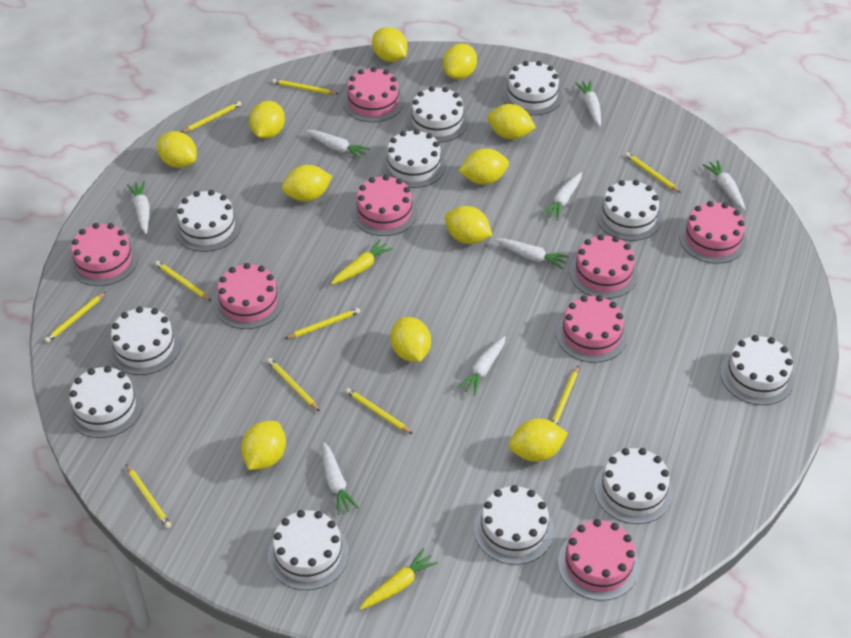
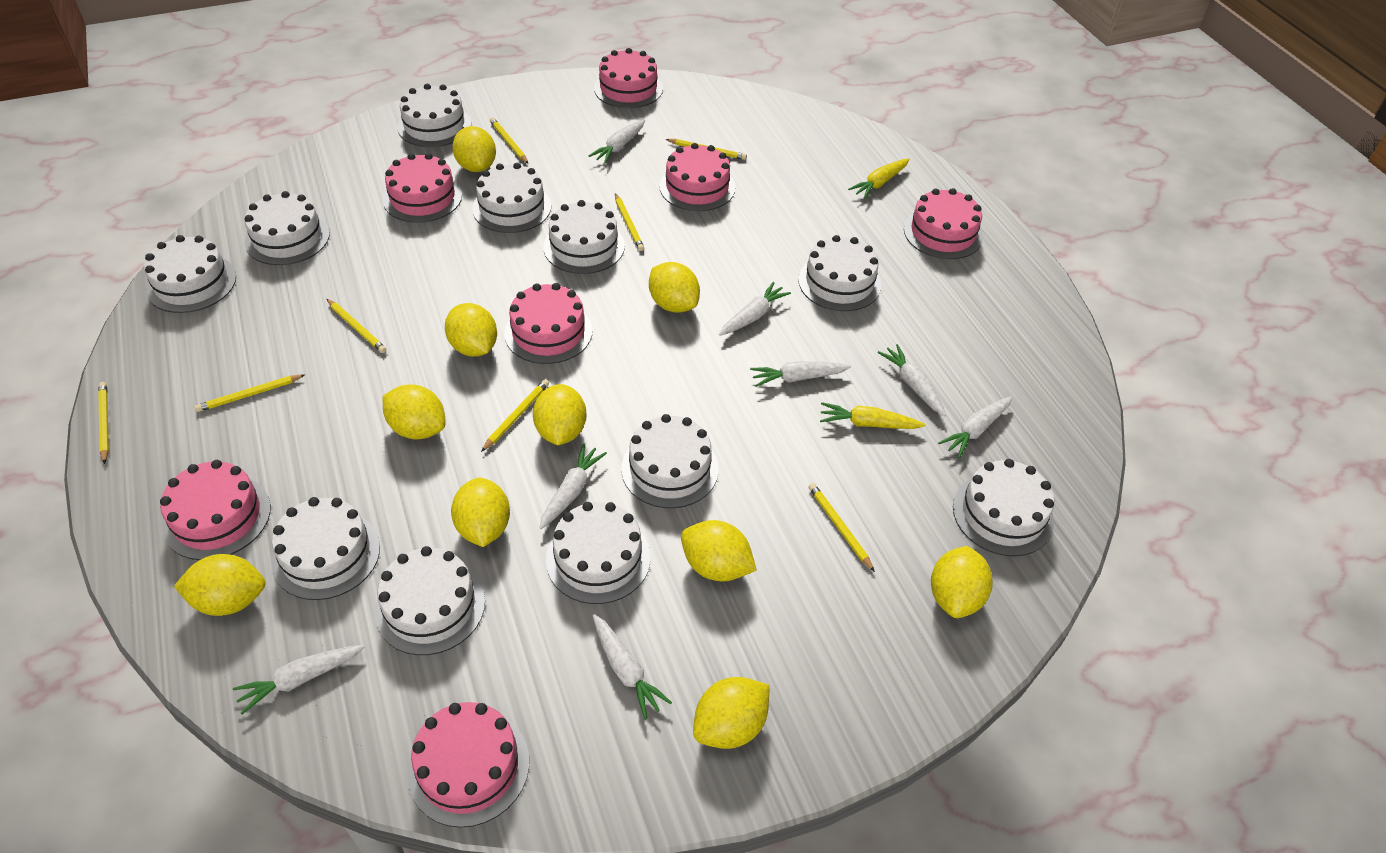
pink cake: [69,223,138,286] [214,263,284,329] [343,67,404,122] [352,175,418,236] [556,295,628,363] [558,519,640,601] [569,234,638,299] [679,201,747,264] = 8 -> [160,460,271,560] [383,153,462,223] [407,702,529,828] [504,283,593,364] [594,48,663,108] [659,143,735,211] [904,188,983,259] = 7
yellow lemon: [157,131,197,168] [241,421,286,470] [249,101,285,139] [282,165,332,201] [372,27,408,62] [390,317,431,362] [443,43,477,79] [445,206,492,244] [459,148,509,185] [488,104,536,139] [509,419,568,462] = 11 -> [174,554,265,616] [383,384,446,439] [445,303,497,357] [451,478,510,547] [452,126,496,172] [533,384,587,445] [649,262,700,313] [681,520,756,581] [693,677,769,749] [931,546,993,618] = 10
yellow pencil: [44,292,106,343] [126,465,171,528] [155,261,211,301] [182,101,242,133] [267,358,320,411] [272,79,338,94] [285,308,360,339] [345,388,413,434] [552,366,578,425] [625,152,681,193] = 10 -> [98,382,109,464] [195,374,306,412] [327,299,387,353] [481,379,549,452] [490,118,528,164] [615,193,644,251] [665,139,747,160] [808,483,875,572] = 8

